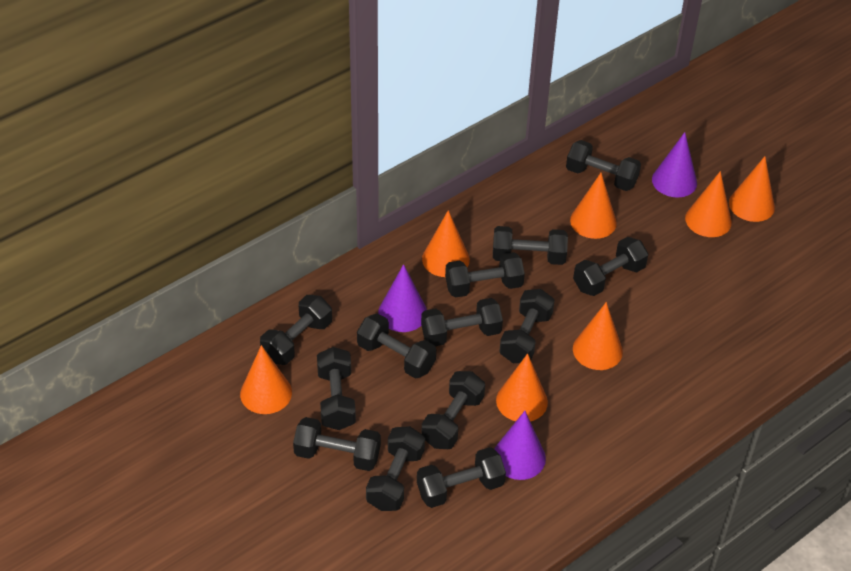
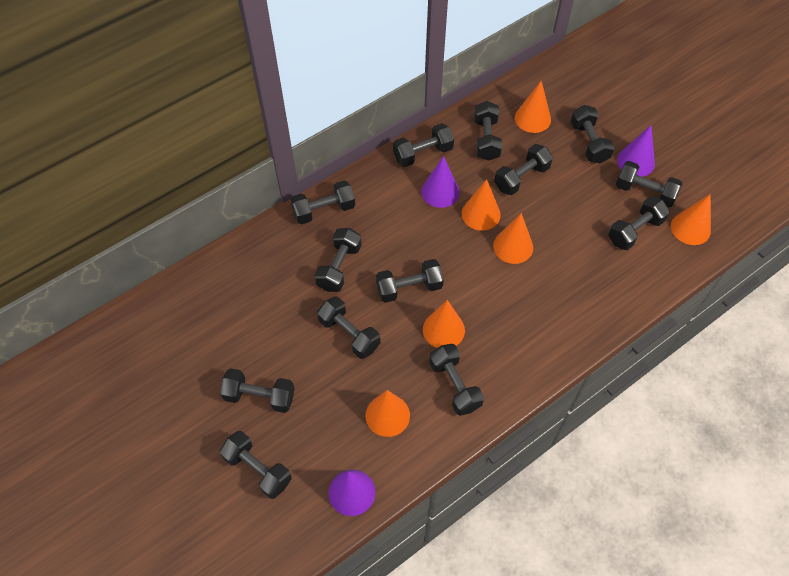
orange cone: [240,345,292,414] [422,210,470,277] [496,353,548,422] [570,173,617,239] [573,302,623,370] [685,171,732,237] [729,156,775,222] = 7 -> [365,390,410,437] [423,300,465,348] [462,179,501,231] [493,213,533,264] [515,80,551,133] [671,194,711,245] = 6

